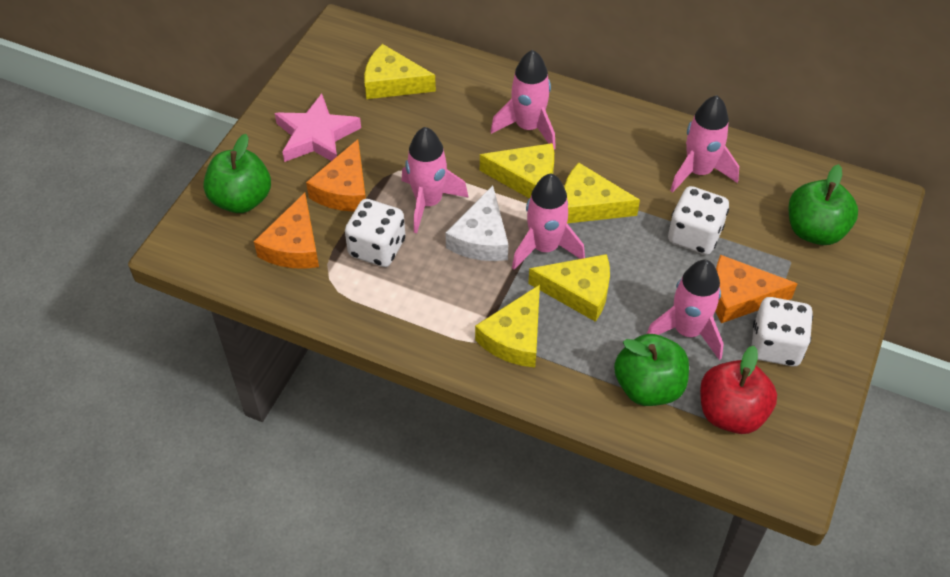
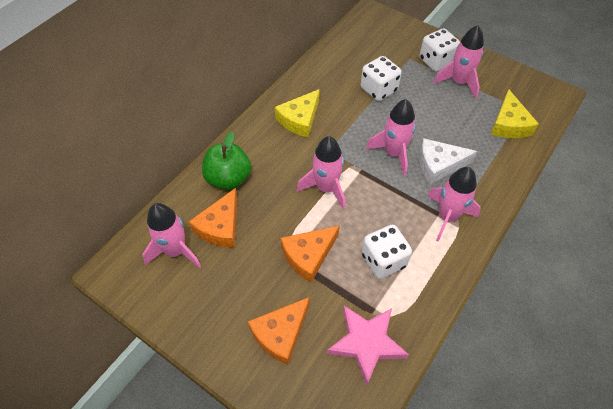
green apple: [203,134,271,213] [614,334,689,406] [789,164,858,245] = 3 -> [202,132,251,190] = 1
red apple: [700,346,777,434] = 1 -> none = 0
yellow cheese: [364,44,436,99] [475,285,540,368] [480,143,554,198] [528,254,610,322] [564,163,640,223] = 5 -> [275,89,320,137] [491,89,539,138] = 2

